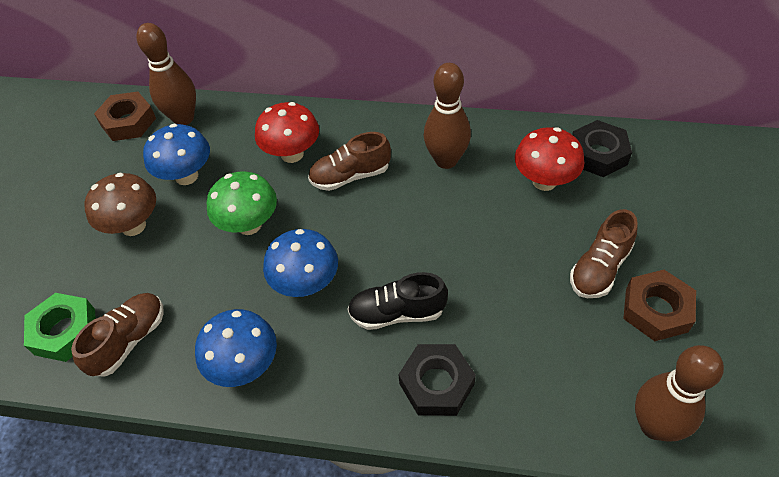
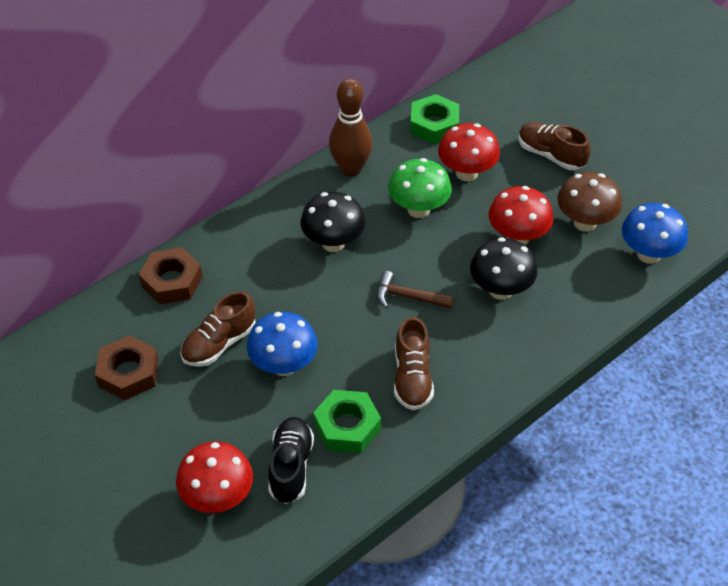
black mushroom: none = 0 -> [300,192,365,252] [470,237,538,300] = 2
black nut: [398,344,476,416] [572,120,632,177] = 2 -> none = 0
blue mushroom: [143,124,210,185] [195,309,277,387] [263,229,338,297] = 3 -> [247,312,317,376] [622,203,688,264] = 2
brown bowling pin: [137,23,196,125] [424,63,471,169] [635,345,724,442] = 3 -> [329,79,373,176] = 1
brown hammer: none = 0 -> [377,271,454,309] = 1
green nut: [24,293,96,362] = 1 -> [313,390,381,453] [410,94,459,144] = 2
red mushroom: [255,102,319,163] [515,127,584,191] = 2 -> [176,442,253,513] [438,123,500,181] [488,186,554,245] = 3

